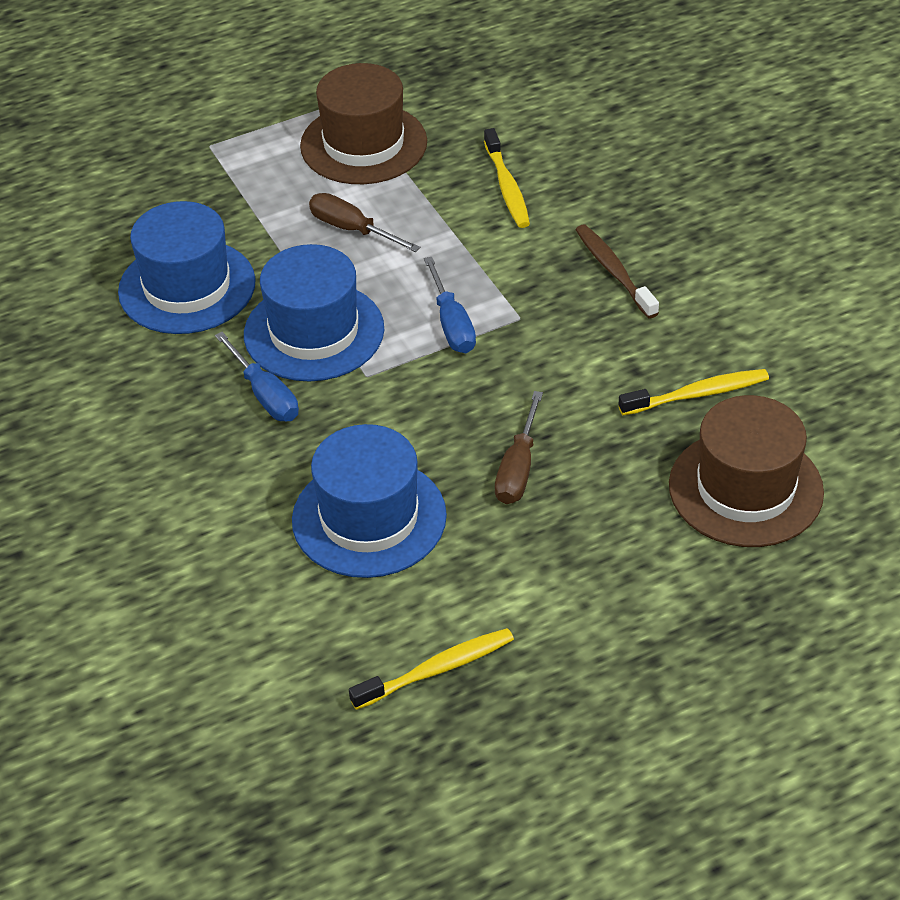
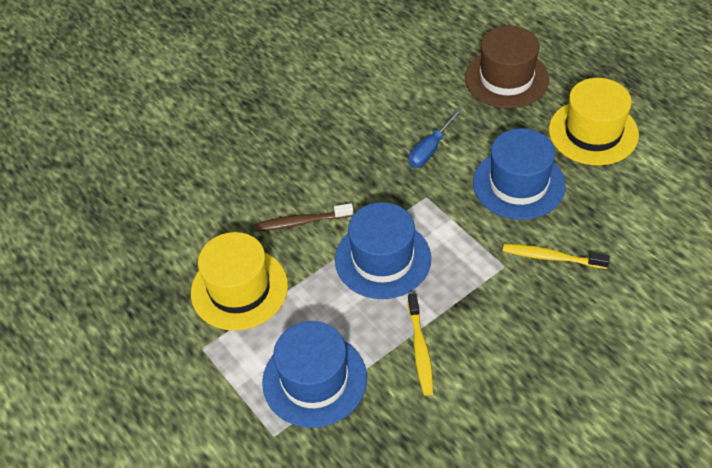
blue screwdriver: [215,332,299,421] [424,257,476,353] = 2 -> [409,109,462,168] = 1
brown hat: [300,63,427,184] [669,395,824,547] = 2 -> [465,26,549,108] = 1
brown screwdriver: [309,193,420,252] [495,391,543,504] = 2 -> none = 0
yellow hat: none = 0 -> [191,232,288,331] [549,78,639,165] = 2
yellow toothbrush: [349,628,514,710] [484,128,530,228] [618,369,769,416] = 3 -> [408,294,434,396] [503,244,610,269] = 2

